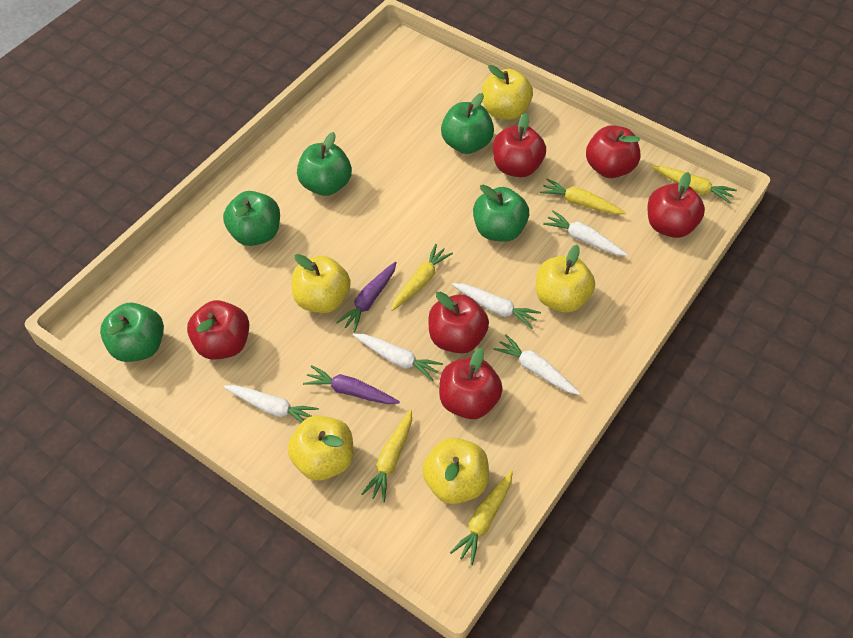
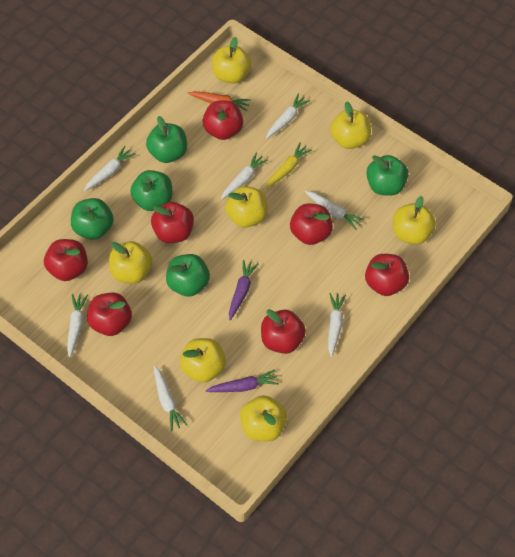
orange carrot: none = 0 -> [188,91,251,111] = 1
red apple: [187,300,249,360] [428,292,489,354] [439,348,503,419] [493,113,546,177] [586,125,640,178] [647,172,705,238] = 6 -> [44,239,88,281] [87,293,132,336] [151,202,194,243] [203,100,243,140] [261,309,306,354] [290,203,333,245] [365,254,409,296] = 7
white carrot: [224,385,319,423] [353,333,443,381] [452,283,541,329] [493,334,580,395] [543,211,628,256] = 5 -> [67,294,88,358] [84,146,136,191] [154,366,187,431] [221,152,268,200] [266,94,310,139] [305,191,364,230] [328,293,346,357] = 7
yellow apple: [287,416,353,481] [291,254,351,313] [422,437,489,504] [482,65,533,120] [536,245,595,313] = 5 -> [109,241,152,284] [180,338,226,383] [212,37,252,84] [225,186,268,228] [240,395,287,441] [330,101,371,149] [393,196,436,245] = 7
yellow carrot: [362,410,412,502] [391,244,453,311] [450,471,513,565] [540,179,626,214] [652,166,737,204] = 5 -> [265,142,312,189] = 1

